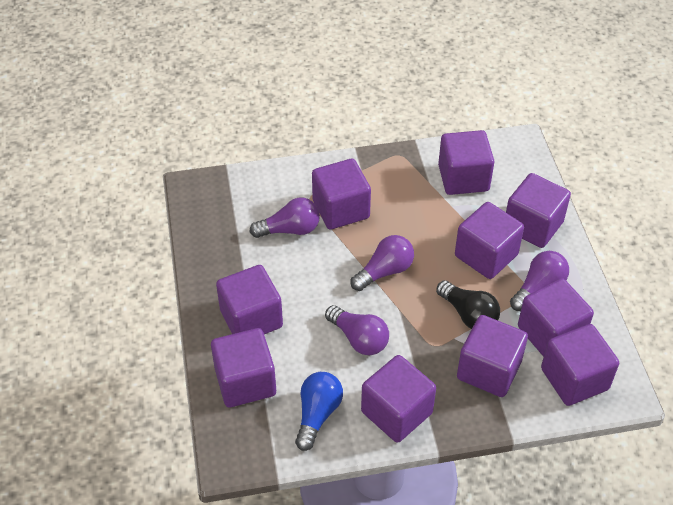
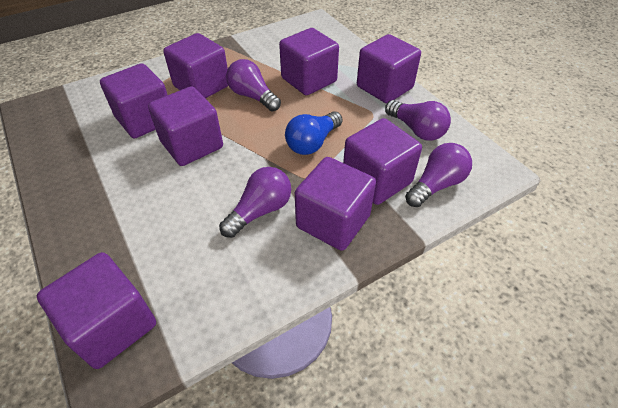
black light bulb: [436,280,500,329] = 1 -> none = 0
purple cube: [211,328,276,407] [216,265,283,334] [312,158,371,229] [361,355,436,443] [438,130,494,195] [455,202,524,279] [457,315,528,397] [506,173,571,248] [518,278,594,357] [541,324,619,406] = 10 -> [37,252,156,369] [100,63,167,138] [148,86,223,166] [163,33,229,99] [279,28,339,95] [295,157,376,251] [343,118,422,205] [357,34,421,103] = 8

